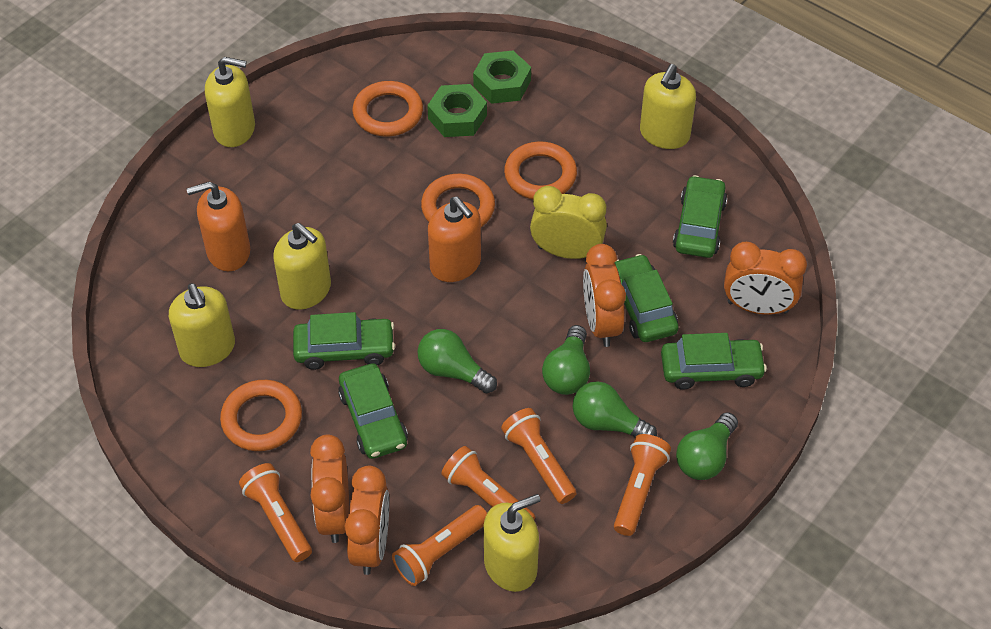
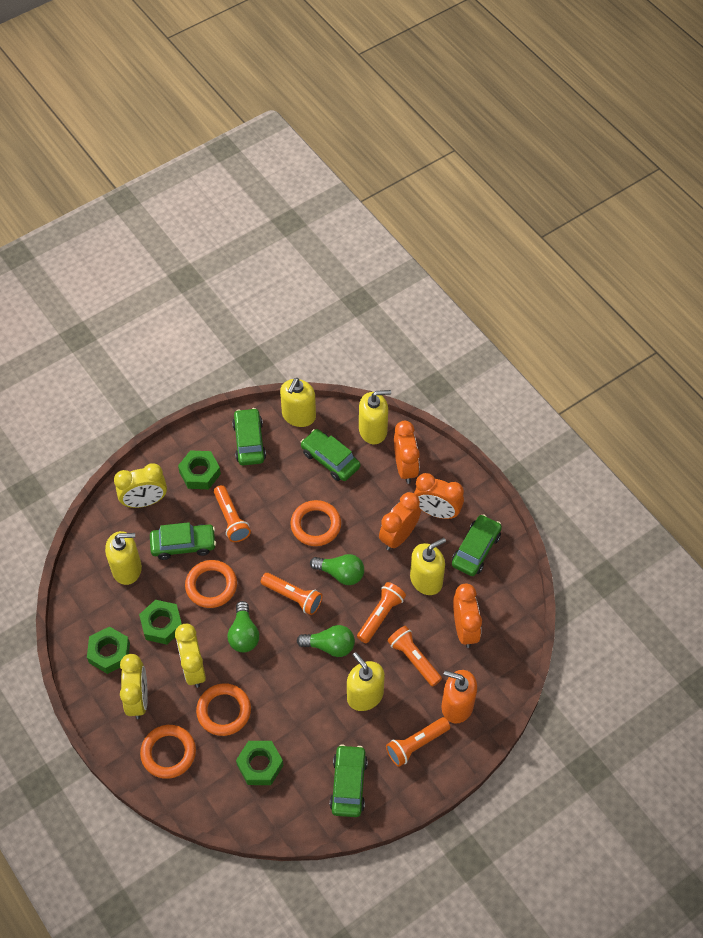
green light bulb: [417,329,497,394] [542,325,590,395] [573,381,657,437] [676,412,738,480] = 4 -> [227,601,259,652] [297,625,355,657] [310,554,364,585] = 3
green nut: [427,84,487,137] [473,51,531,104] = 2 -> [87,626,130,674] [139,600,182,645] [178,450,221,489] [236,741,284,785] = 4
orange soap dispenser: [186,181,250,271] [428,197,481,282] = 2 -> [442,670,477,724] = 1
yellow clock: [530,186,607,259] = 1 -> [114,463,167,508] [120,654,148,719] [175,624,206,688] = 3

